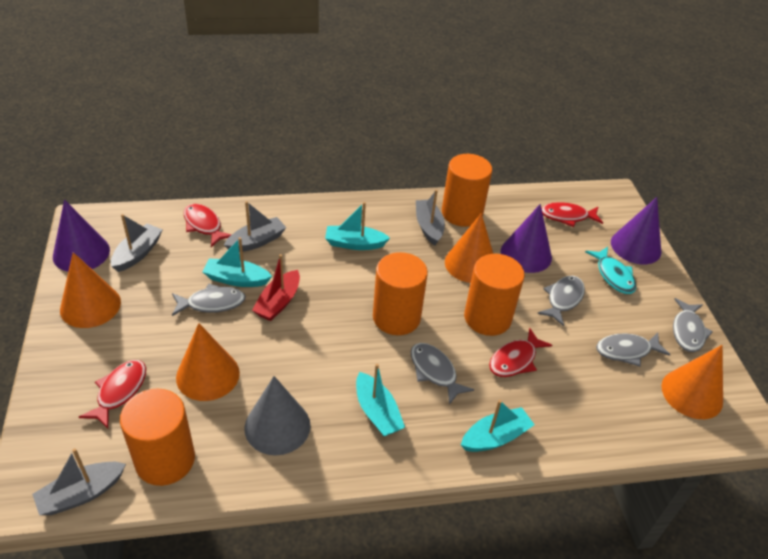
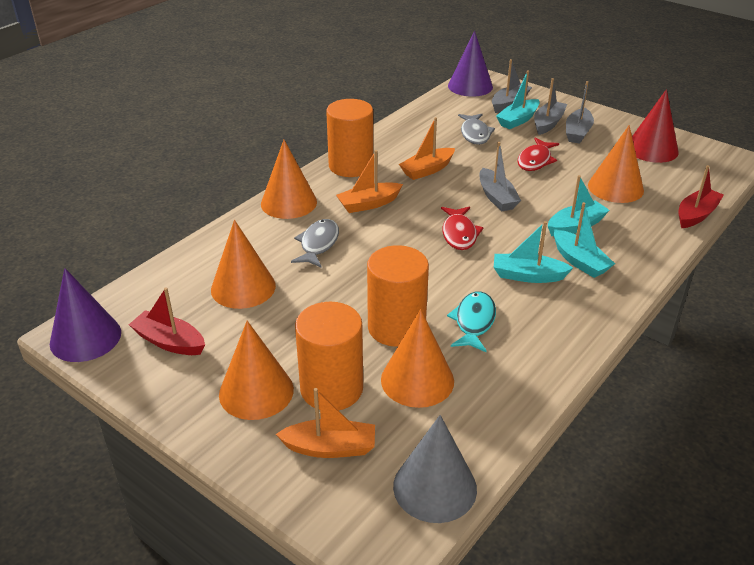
grey fish: [172,283,246,316] [411,343,474,405] [537,276,585,326] [596,333,671,367] [673,298,713,352] = 5 -> [291,219,339,267] [458,114,495,145] = 2
orange boat: none = 0 -> [276,388,375,458] [336,150,403,213] [399,117,455,180] = 3
orange cone: [60,252,121,328] [176,323,240,401] [445,213,493,283] [661,345,723,419] = 4 -> [211,220,276,309] [219,321,294,420] [261,140,317,219] [381,309,454,408] [588,125,644,203] = 5
orange cylinder: [120,389,195,486] [373,252,428,335] [442,154,492,227] [464,254,525,336] = 4 -> [295,302,363,410] [326,99,373,177] [367,245,429,347] = 3
purple cone: [53,199,110,272] [501,204,552,273] [611,197,661,264] = 3 -> [50,268,121,362] [448,31,493,97] = 2
red boat: [252,254,300,321] = 1 -> [129,287,205,355] [678,165,724,228] = 2
red cone: none = 0 -> [632,89,679,163] = 1
red fish: [79,360,146,428] [184,204,232,247] [489,328,552,377] [542,202,603,227] = 4 -> [441,207,484,250] [517,138,559,171] = 2

